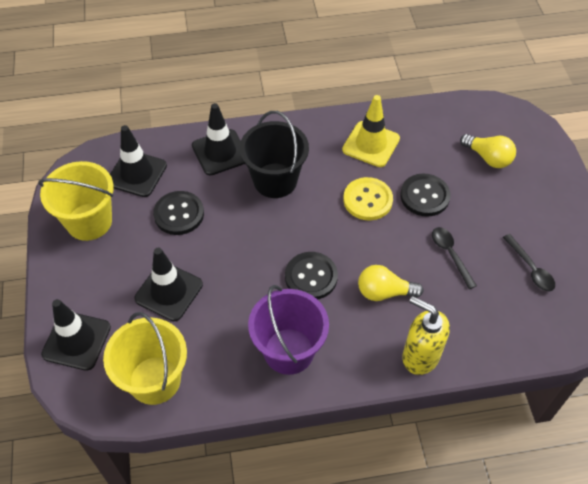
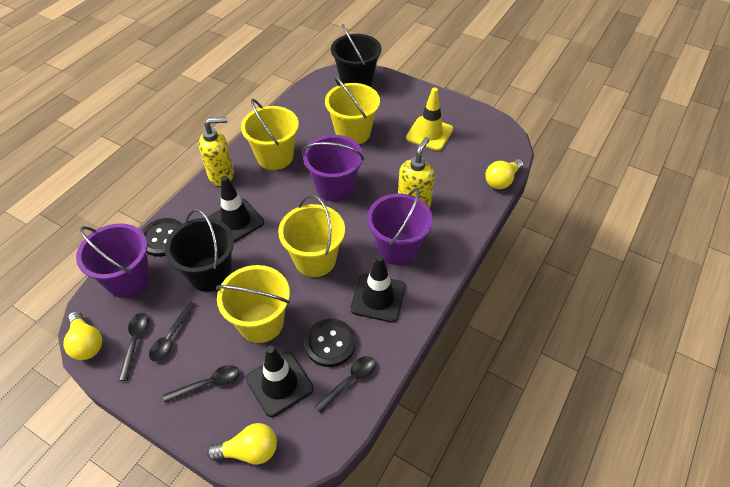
black bucket: [240,111,309,198] = 1 -> [165,209,234,292] [331,24,382,86] = 2
black button: [153,191,204,235] [285,252,338,299] [400,174,451,217] = 3 -> [142,218,182,257] [304,319,356,367] = 2
black spoon: [432,227,477,289] [503,234,555,292] = 2 -> [119,313,149,381] [149,302,197,361] [163,365,239,403] [314,356,376,413] = 4
black traffic cone: [41,299,111,371] [110,125,167,197] [134,248,203,321] [192,103,245,176] = 4 -> [208,176,264,242] [246,345,314,417] [350,255,406,322] = 3
purple bucket: [248,285,329,375] = 1 -> [76,223,151,298] [302,135,364,202] [367,188,433,265] = 3
yellow bucket: [38,161,114,241] [103,312,187,405] = 2 -> [216,265,290,343] [241,99,299,170] [278,195,345,277] [325,76,380,144] = 4
yellow button: [343,177,393,220] = 1 -> none = 0
yellow light bulb: [358,265,424,301] [460,134,516,168] = 2 -> [63,311,102,360] [207,423,277,465] [485,159,524,189] = 3
yellow soap dispenser: [402,296,450,375] = 1 -> [199,117,234,186] [398,137,435,208] = 2

